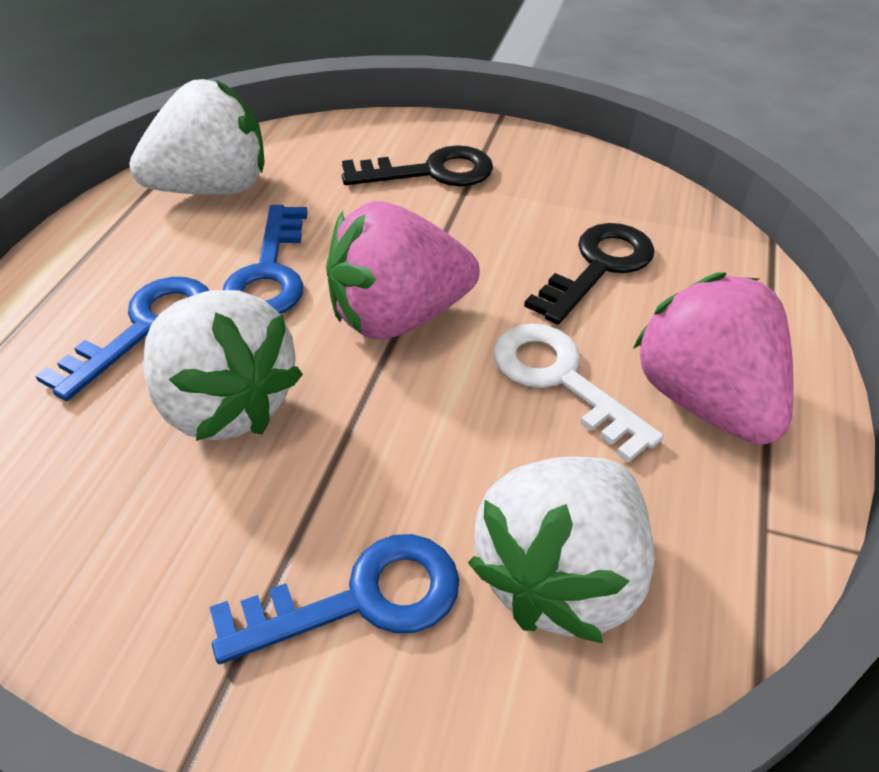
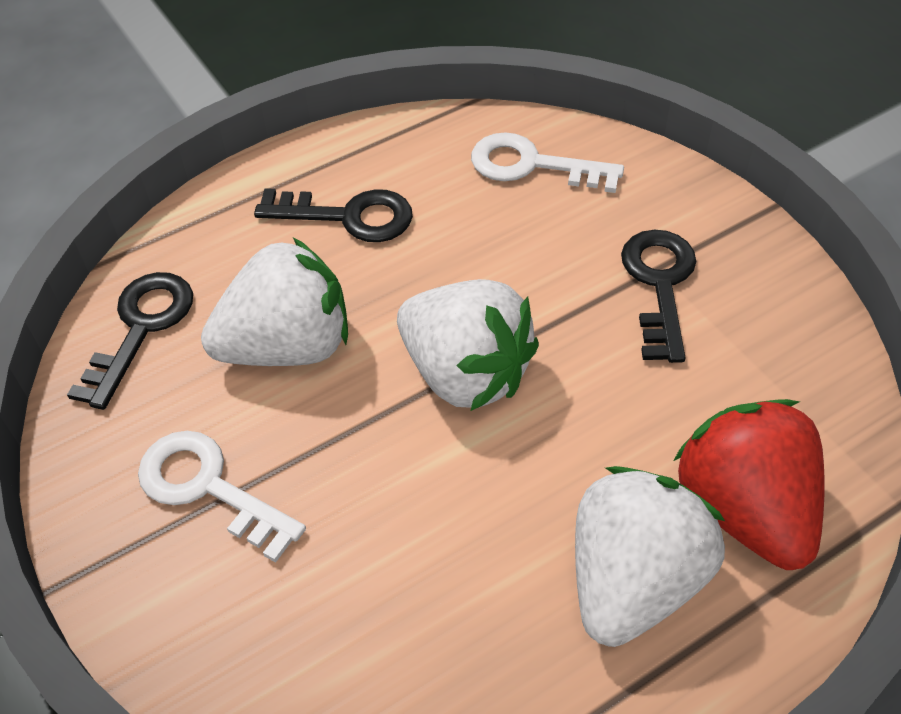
black key: [342,145,493,186] [524,223,654,325] = 2 -> [67,272,193,410] [254,188,413,242] [621,230,696,363] = 3
blue key: [36,277,209,401] [209,534,460,664] [223,205,308,314] = 3 -> none = 0
pink strawberry: [326,201,480,340] [633,273,793,445] = 2 -> none = 0
red strawberry: none = 0 -> [674,399,824,570] = 1
white key: [493,324,664,463] = 1 -> [138,431,306,563] [471,132,624,193] = 2

